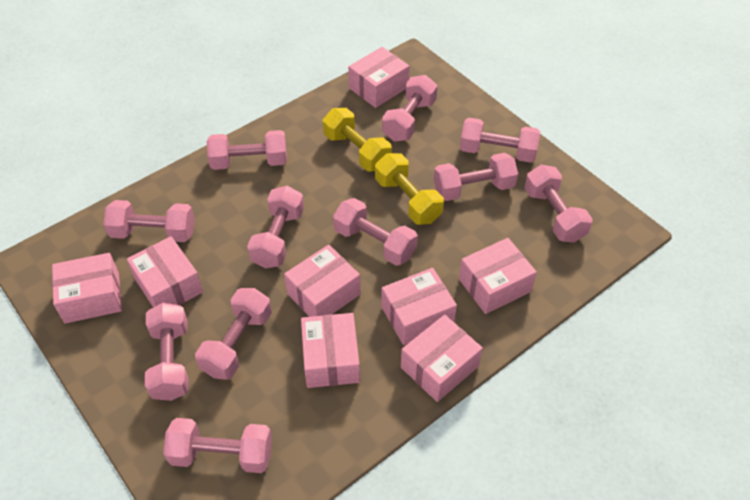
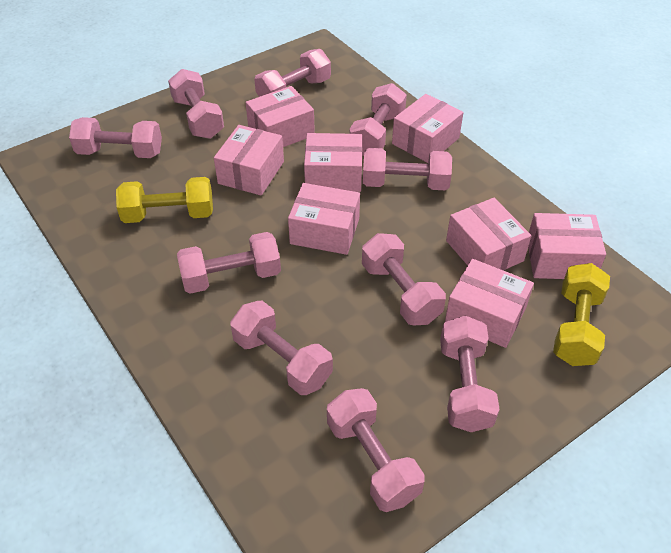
pink dumbbell: [103,200,195,242] [145,303,189,401] [163,418,272,473] [195,288,272,380] [207,130,287,170] [247,186,304,269] [333,198,418,266] [382,75,437,141] [434,153,518,201] [460,118,540,163] [525,165,592,243] = 11 -> [69,117,162,158] [168,69,224,139] [177,232,281,294] [230,301,333,395] [254,49,331,97] [327,388,425,512] [350,83,407,156] [362,233,446,325] [363,148,452,190] [440,316,500,432] = 10

